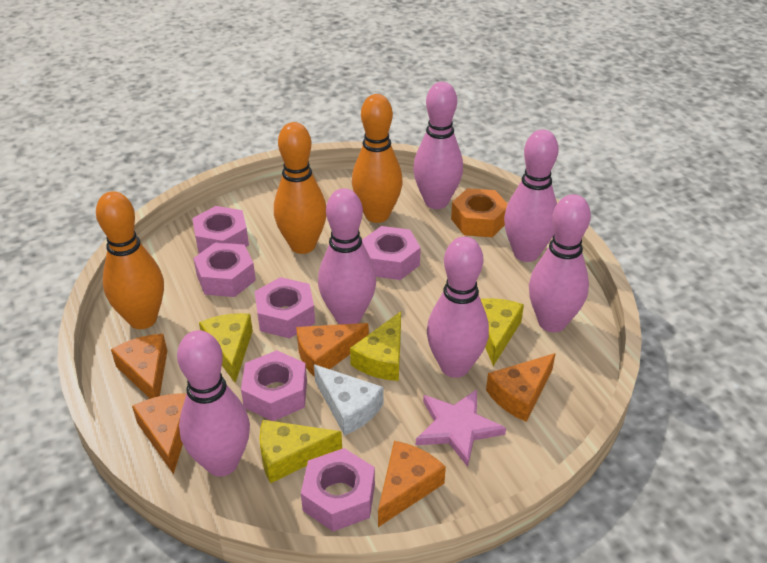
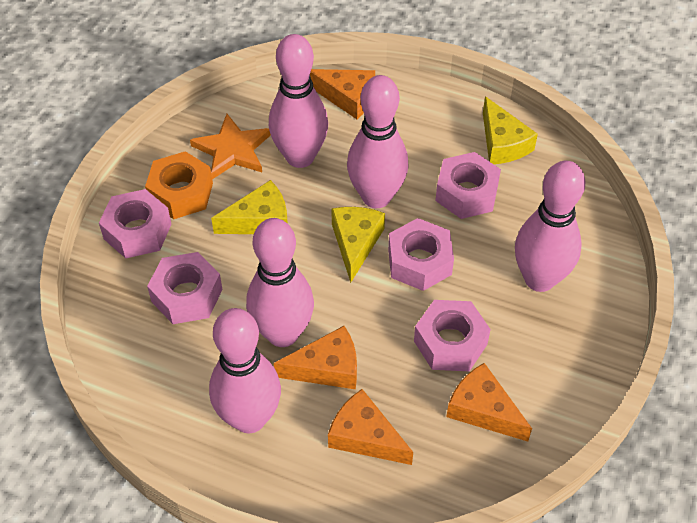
orange bowling pin: [96,191,164,329] [274,122,326,254] [352,94,403,223] = 3 -> none = 0
orange cheese: [111,334,167,399] [132,393,186,475] [296,323,369,377] [378,441,446,527] [486,353,556,422] = 5 -> [274,326,357,389] [310,69,375,119] [328,389,413,465] [446,363,532,442] = 4
orange star: none = 0 -> [190,114,271,179] = 1
pink bowling pin: [177,330,250,477] [318,188,376,324] [413,82,463,209] [427,237,489,378] [504,129,558,262] [529,194,591,332] = 6 -> [209,308,281,433] [246,218,314,347] [269,34,328,168] [347,75,409,208] [515,161,585,292] = 5
pink nut: [192,206,249,254] [193,242,256,297] [241,350,307,421] [255,277,315,338] [301,448,375,531] [362,226,421,280] = 6 -> [99,189,171,258] [147,252,223,324] [388,218,454,291] [414,300,491,371] [435,152,501,219] = 5
pink star: [416,389,506,467] = 1 -> none = 0
white cheese: [314,364,383,436] = 1 -> none = 0
yellow cheese: [199,313,253,383] [259,420,342,483] [350,311,401,381] [481,298,524,366] = 4 -> [211,180,288,234] [331,207,385,283] [483,96,538,164] = 3

